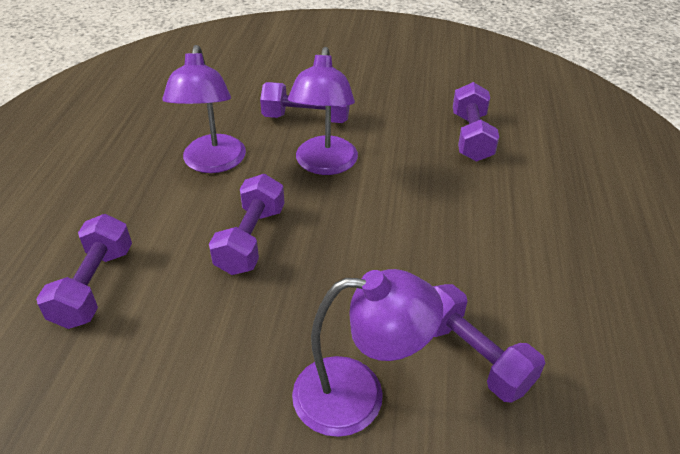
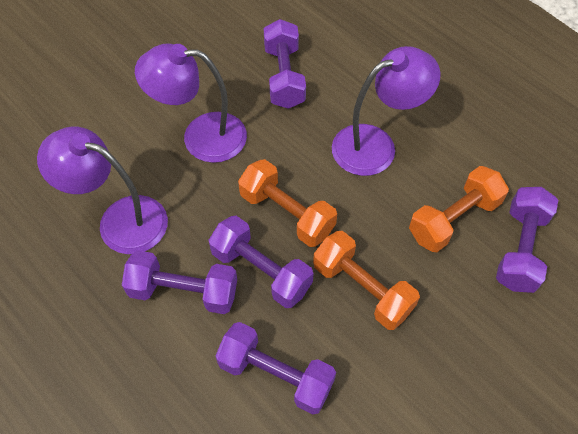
orange dumbbell: none = 0 -> [238,159,337,247] [313,231,420,330] [409,166,509,252] = 3

